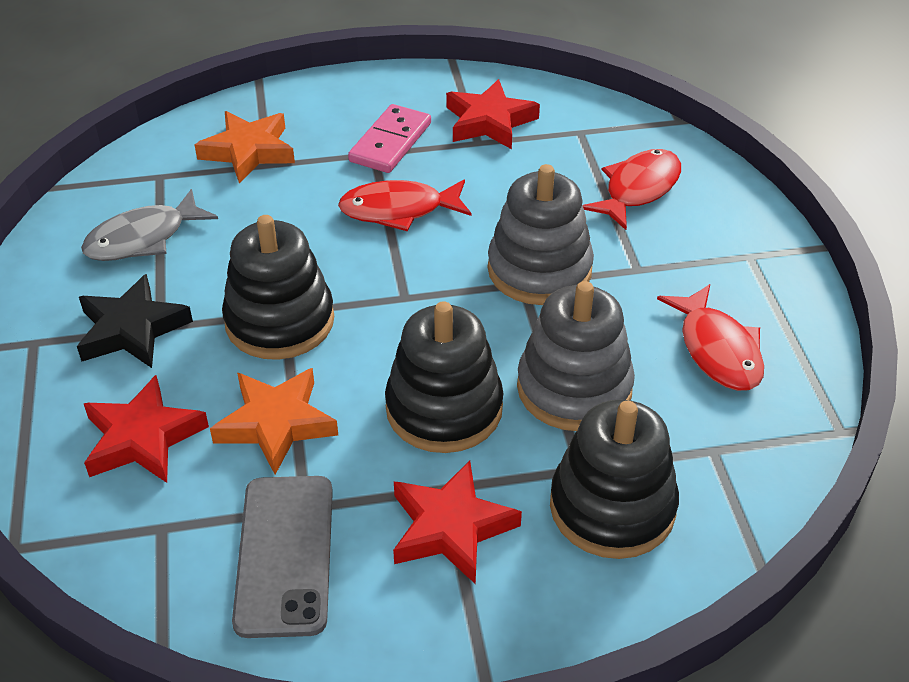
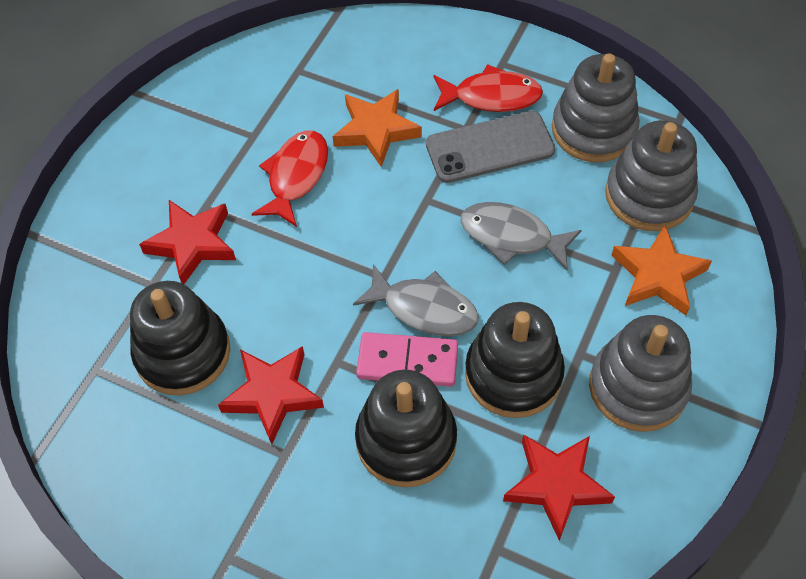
black star: [77,274,193,368] = 1 -> none = 0
grey fish: [81,189,218,261] = 1 -> [353,264,479,336] [461,202,582,270] = 2
grey stacking toy: [488,164,594,305] [517,281,635,431] = 2 -> [552,53,640,162] [589,315,692,432] [605,120,698,231] = 3
red fish: [338,180,472,231] [582,149,681,230] [657,284,764,391] = 3 -> [252,130,328,227] [434,64,543,112] = 2

